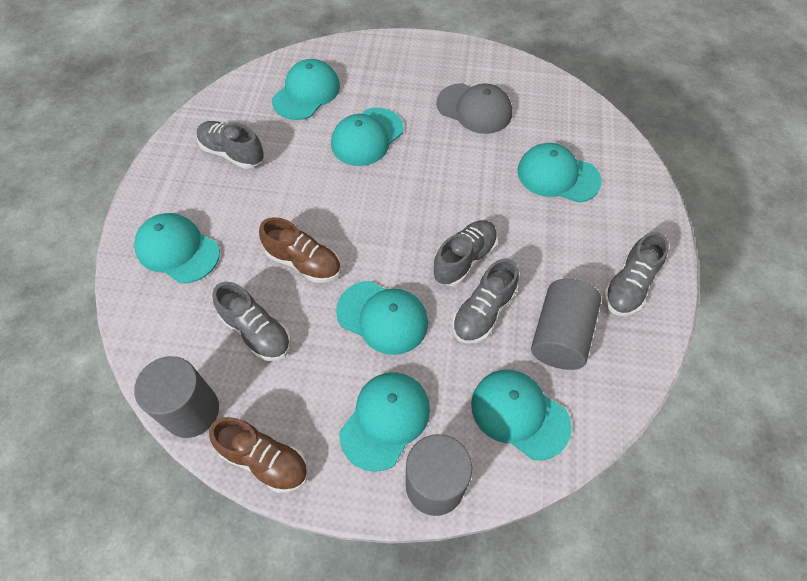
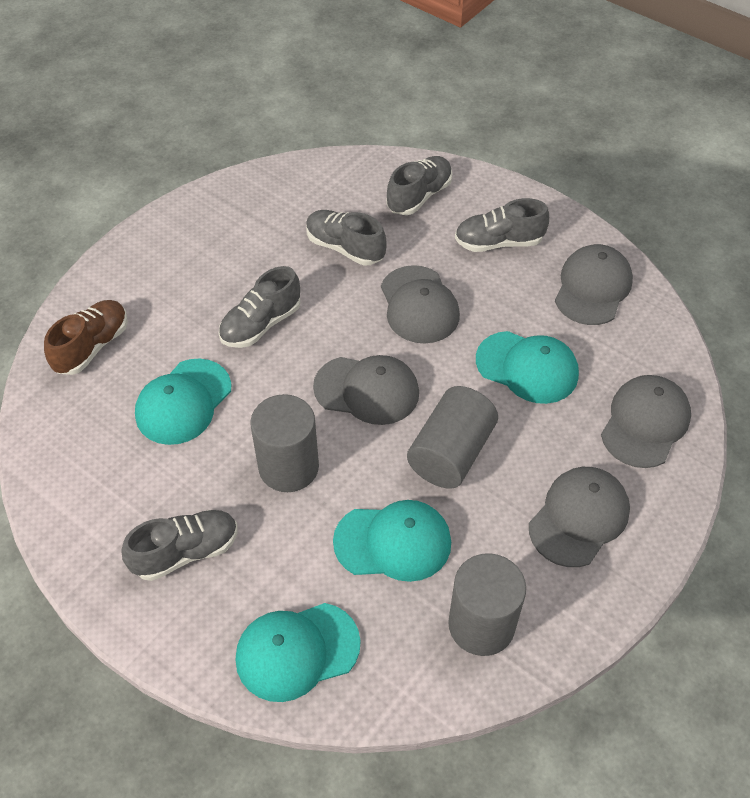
brown shoe: [209,417,308,493] [259,217,341,283] = 2 -> [44,300,128,375] = 1
grey cap: [437,83,512,134] = 1 -> [313,355,419,425] [381,265,460,343] [529,467,630,567] [555,244,633,325] [601,375,691,468] = 5
turquoise cap: [134,213,220,283] [272,59,340,120] [331,108,404,166] [336,281,428,355] [340,372,430,472] [471,370,572,460] [517,143,602,203] = 7 -> [135,358,231,445] [236,603,361,702] [333,500,451,582] [476,331,579,404] = 4

